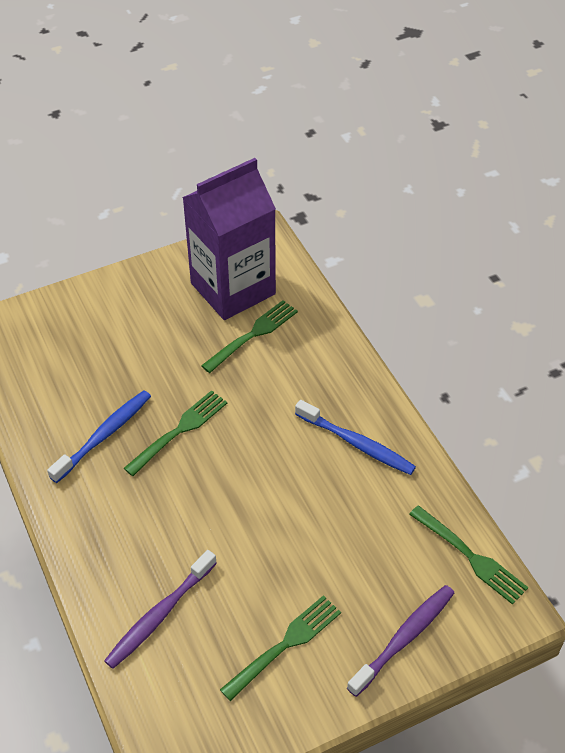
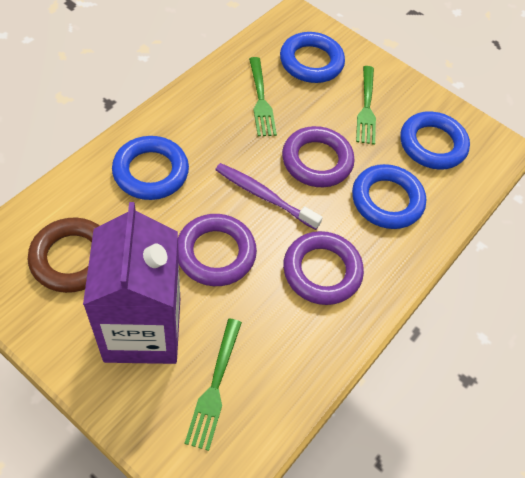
blue ring: none = 0 -> [112,136,189,200] [280,32,345,83] [352,164,426,229] [400,111,470,170] = 4
blue toothbrush: [47,390,151,483] [295,400,416,475] = 2 -> none = 0
brown ring: none = 0 -> [28,218,99,293] = 1
green fork: [124,390,227,476] [201,300,298,373] [220,595,341,701] [409,505,528,605] = 4 -> [184,318,242,451] [249,57,277,136] [356,66,376,145] = 3
purple ring: none = 0 -> [178,214,257,286] [282,126,355,187] [283,231,364,305] = 3
purple toothbrush: [104,550,217,669] [347,585,454,697] = 2 -> [215,163,323,230] = 1

